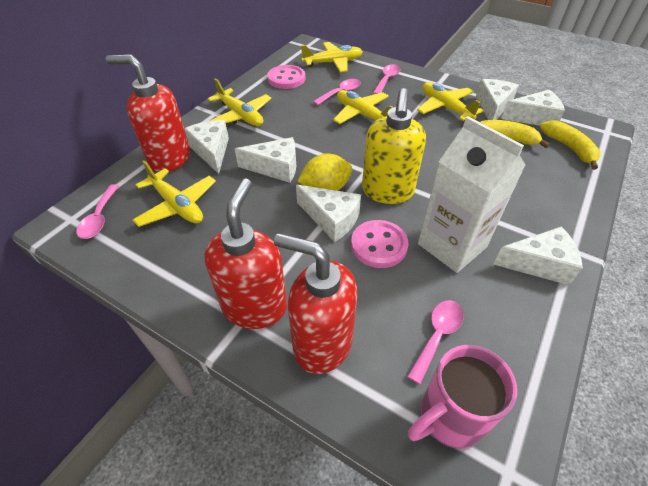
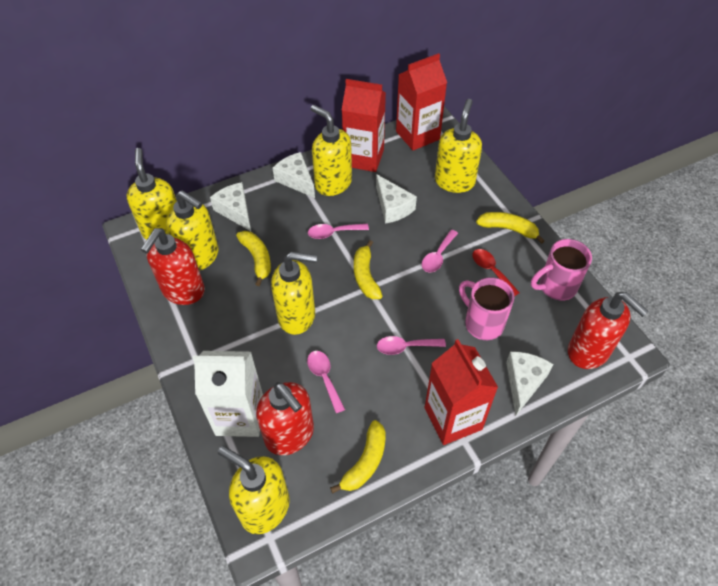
pink button: [267,65,305,89] [351,220,409,268] = 2 -> none = 0
pink mug: [408,345,517,449] = 1 -> [459,277,514,340] [531,239,592,301] = 2
red carton: none = 0 -> [342,79,386,172] [396,53,447,150] [425,339,498,445] = 3
red spoon: none = 0 -> [472,249,520,296] = 1
white cheese: [184,120,229,174] [235,137,296,183] [296,185,361,242] [476,79,519,120] [493,226,583,285] [501,90,565,126] = 6 -> [210,182,251,231] [273,152,315,198] [376,174,417,224] [506,351,553,416] = 4
yellow banana: [480,120,550,148] [540,120,600,170] = 2 -> [236,231,271,286] [330,420,386,493] [354,240,382,299] [476,212,545,244] = 4
yellow lemon: [297,154,352,191] = 1 -> none = 0
yellow plane: [132,160,216,227] [208,78,272,126] [301,42,363,72] [333,90,394,124] [417,82,484,121] = 5 -> none = 0
yellow soap dispenser: [362,88,426,204] = 1 -> [126,148,177,240] [166,191,219,271] [218,446,290,534] [271,252,317,335] [310,105,352,196] [435,99,482,193] = 6

